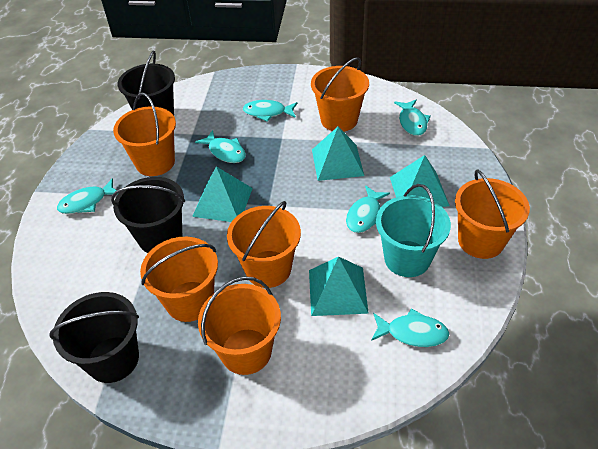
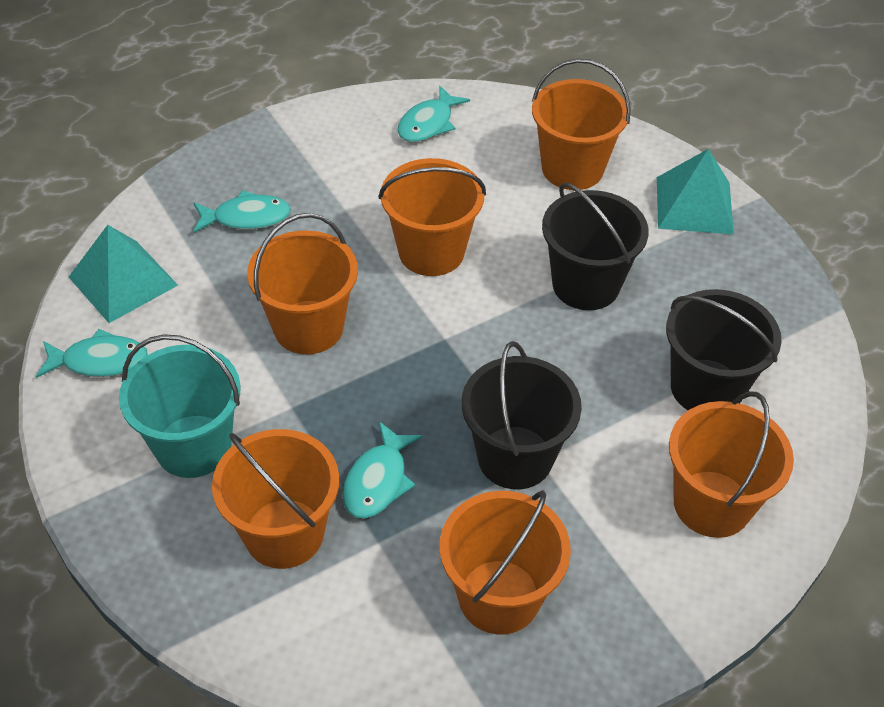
turquoise fish: [57,178,117,214] [195,130,246,163] [243,100,298,122] [346,185,390,233] [371,308,449,347] [394,100,431,136] = 6 -> [36,329,148,378] [193,190,291,233] [343,422,422,519] [398,86,470,142] = 4
turquoise pyramid: [192,166,253,222] [309,256,369,316] [312,127,364,181] [390,155,450,207] = 4 -> [69,225,178,323] [657,149,734,234] = 2

